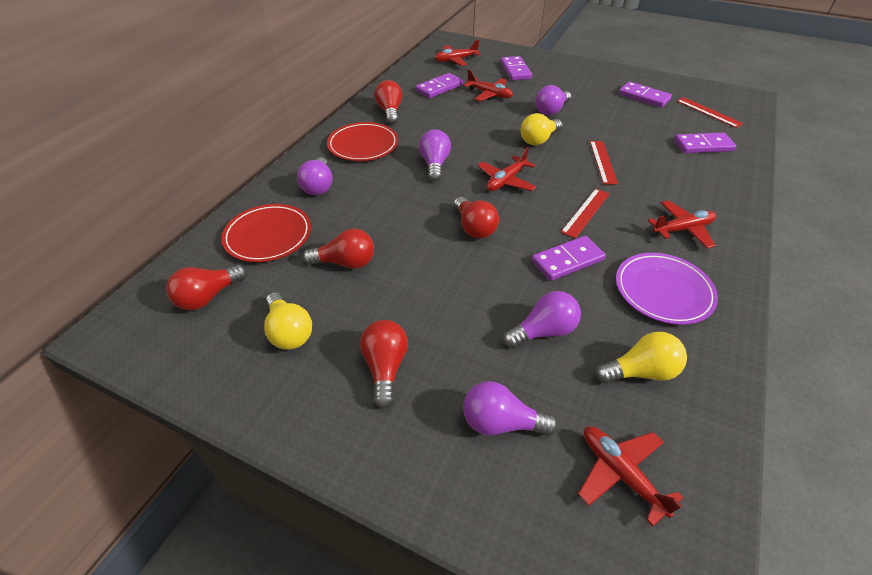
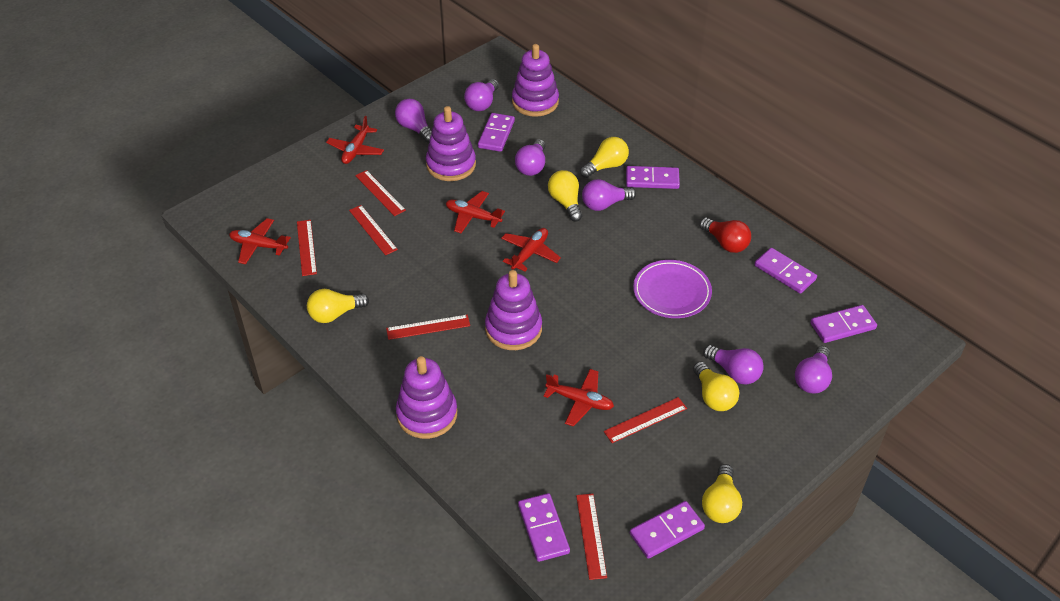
purple domino: [416,73,463,98] [501,56,532,80] [532,236,606,281] [619,82,672,108] [674,132,736,153] = 5 -> [478,113,515,152] [518,493,570,562] [626,166,680,189] [630,501,705,559] [754,248,817,294] [810,305,877,343] = 6
purple light bulb: [297,157,332,195] [419,129,451,181] [463,381,558,436] [503,291,581,348] [535,85,571,115] = 5 -> [395,99,432,143] [464,79,499,111] [515,139,545,176] [582,179,636,211] [703,345,764,384] [795,346,832,393] = 6
purple stacking toy: none = 0 -> [396,356,457,439] [426,106,476,181] [485,270,542,350] [512,44,559,117] = 4
red light bulb: [166,265,247,310] [303,228,374,269] [360,320,408,408] [374,80,403,124] [454,197,499,239] = 5 -> [700,218,751,253] = 1
red plate: [221,204,311,262] [327,122,398,161] = 2 -> none = 0
red ruler: [561,189,609,239] [590,141,618,185] [677,97,743,128] = 3 -> [297,220,317,276] [349,205,398,255] [355,170,406,216] [386,315,470,340] [576,494,607,580] [604,397,687,443] = 6
yellow light bulb: [264,292,312,350] [521,113,562,145] [596,332,687,384] = 3 -> [307,289,369,323] [548,170,582,222] [580,137,629,178] [693,362,739,411] [702,464,742,523] = 5

